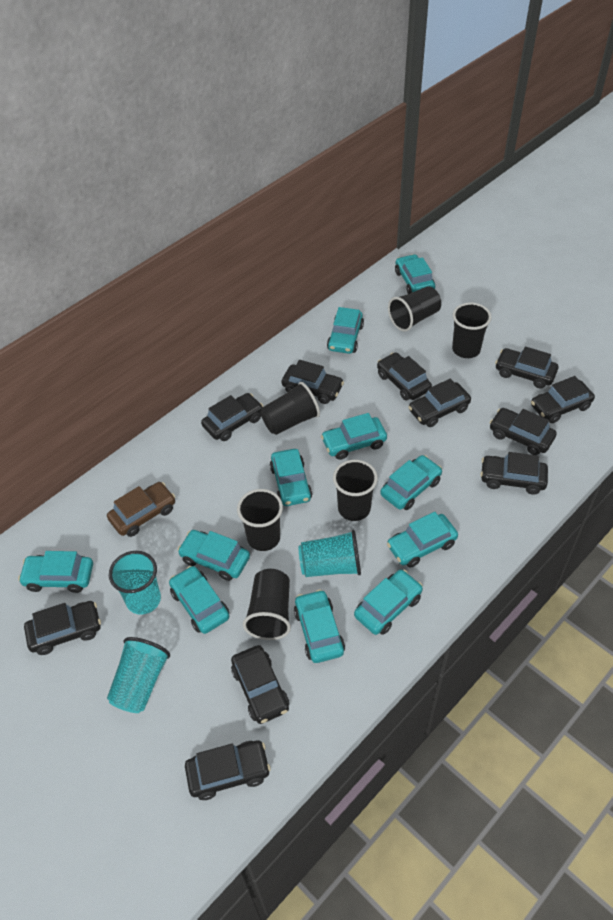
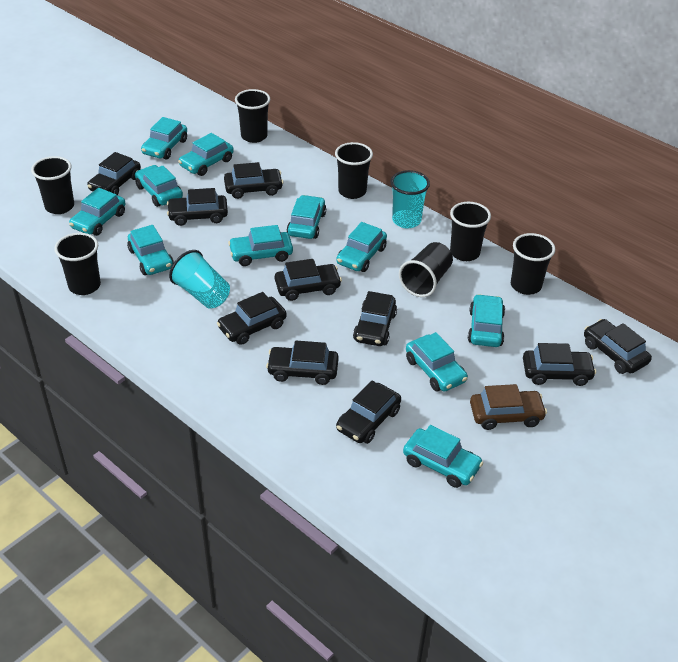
black car: [24,601,101,655] [185,741,271,800] [201,393,263,441] [231,645,289,724] [282,360,344,404] [377,352,432,401] [408,379,471,427] [480,452,548,495] [490,408,557,455] [495,347,558,389] [531,376,595,423] = 11 -> [87,152,141,195] [167,188,228,226] [217,292,287,345] [224,162,283,199] [266,341,339,385] [275,259,342,301] [336,381,401,444] [353,291,397,346] [523,343,596,386] [584,319,652,374] = 10
black cup: [237,489,283,551] [243,569,291,640] [260,382,320,435] [333,460,378,521] [388,286,441,332] [452,303,492,358] = 6 -> [31,156,74,214] [54,233,101,295] [235,89,270,143] [335,142,373,199] [399,242,453,297] [450,202,491,261] [511,233,555,295] = 7
turquoise cup: [107,637,170,713] [109,551,161,615] [299,530,361,577] = 3 -> [169,250,230,309] [391,170,430,228] = 2

